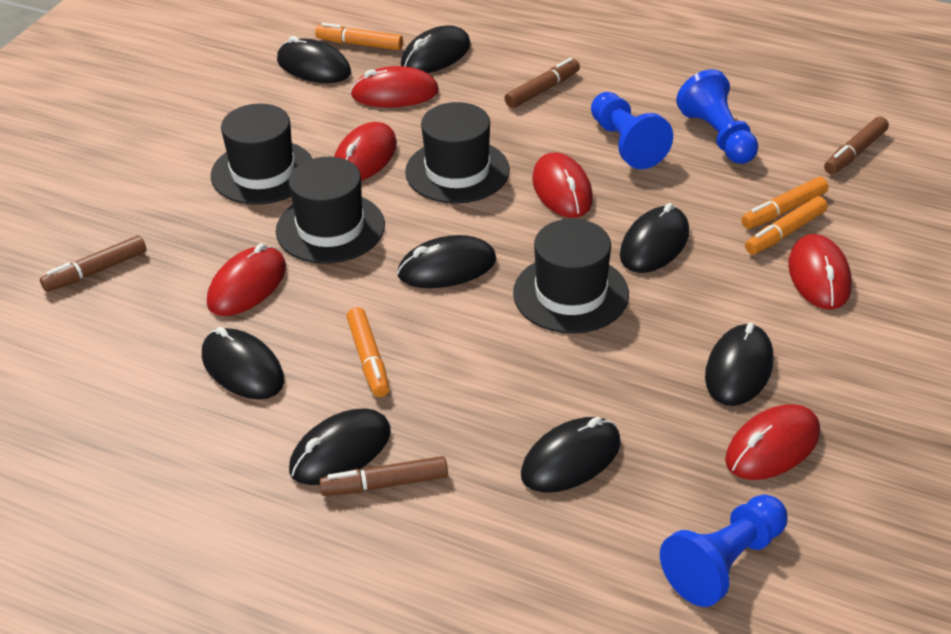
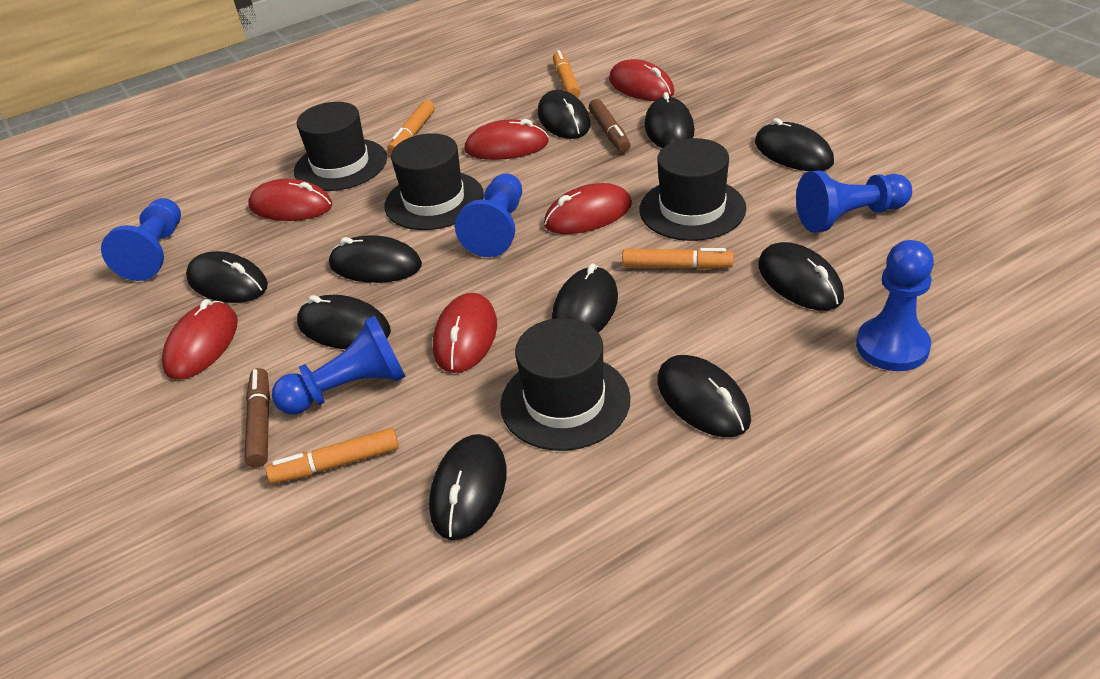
black mouse: [202,327,284,400] [277,36,351,83] [289,408,391,485] [397,235,496,288] [401,25,471,73] [521,417,621,493] [620,203,689,273] [705,322,773,406] = 8 -> [186,251,268,303] [297,295,391,349] [329,235,422,283] [429,434,506,540] [538,90,590,139] [552,263,618,333] [645,92,695,148] [657,355,751,437] [755,118,834,171] [758,242,844,310] = 10
blue pawn: [591,92,673,169] [660,495,787,607] [676,69,758,164] = 3 -> [101,198,181,281] [272,316,406,415] [455,174,522,257] [796,170,912,233] [856,240,934,371] = 5
brown marker: [40,236,146,292] [319,456,448,496] [505,58,580,108] [824,116,889,174] = 4 -> [244,368,270,468] [589,99,631,153] = 2

